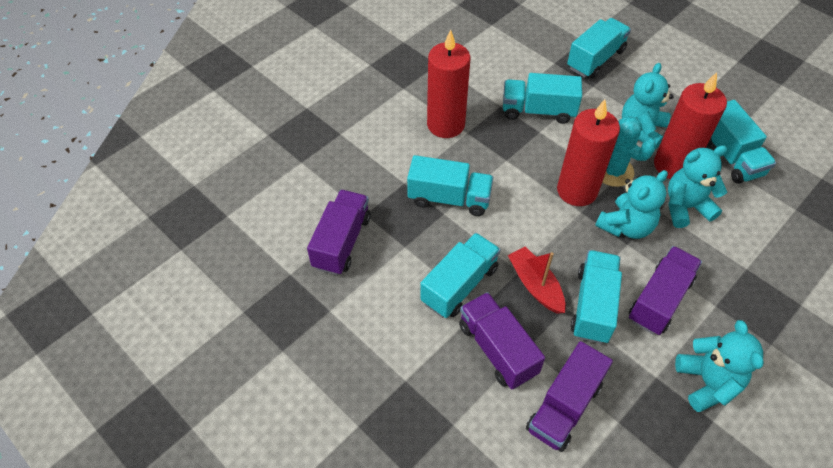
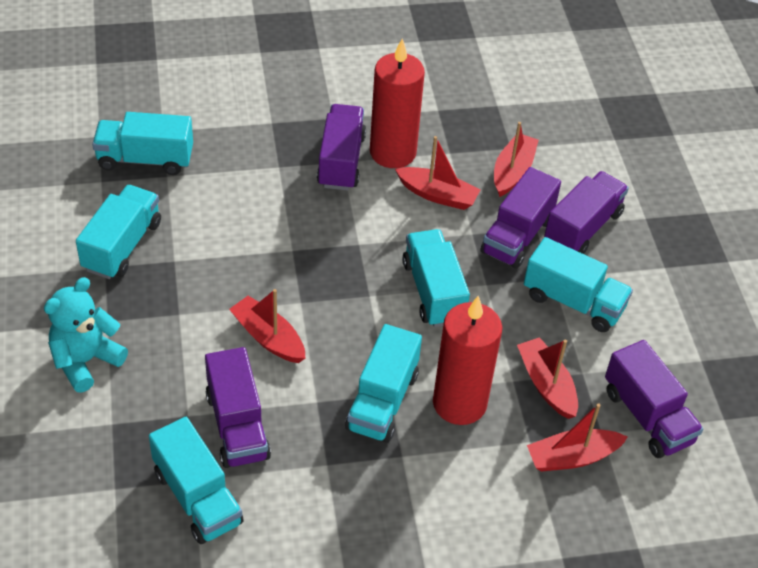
purple truck: [307,190,371,275] [459,292,545,390] [526,341,613,452] [629,246,702,335] = 4 -> [205,347,271,468] [317,104,366,191] [481,167,561,269] [544,171,629,254] [605,340,703,458] = 5
red boat: [508,247,566,314] = 1 -> [229,289,305,363] [395,136,481,210] [494,122,539,197] [517,337,578,419] [527,403,628,472] = 5
red candle: [427,30,470,138] [557,99,620,206] [654,72,727,179] = 3 -> [370,39,425,168] [433,296,502,425] = 2
turquoise cactus: [602,116,656,187] = 1 -> none = 0
turquoise teddy bear: [595,170,668,239] [622,63,674,148] [668,145,728,228] [675,320,764,412] = 4 -> [44,277,128,392] = 1

